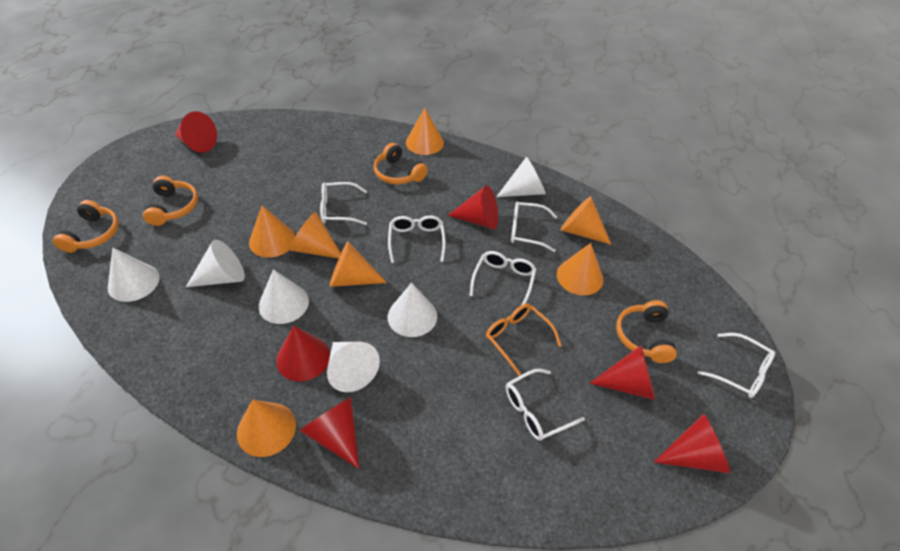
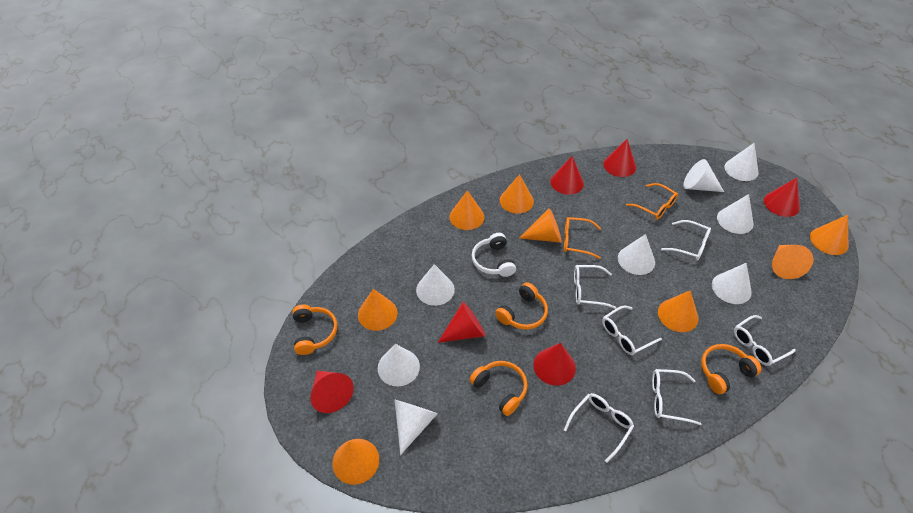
orange cone: [237,400,296,457] [249,205,295,258] [289,212,341,259] [330,242,387,287] [406,108,444,155] [557,243,604,295] [560,197,611,244] = 7 -> [333,439,379,485] [358,289,398,331] [449,190,484,230] [500,174,534,214] [519,208,562,243] [658,290,698,332] [772,245,813,279] [810,215,848,255] = 8
orange glasses: [486,303,562,376] = 1 -> [564,217,601,259] [626,183,678,220] = 2
white cone: [108,247,160,302] [186,240,245,287] [259,269,309,324] [327,342,380,392] [387,283,437,337] [496,157,546,197] = 6 -> [378,344,420,386] [395,400,438,455] [416,264,455,306] [618,234,655,275] [683,159,724,192] [712,263,752,304] [717,194,753,234] [724,143,758,181] = 8
white headphones: none = 0 -> [471,233,516,277] = 1

